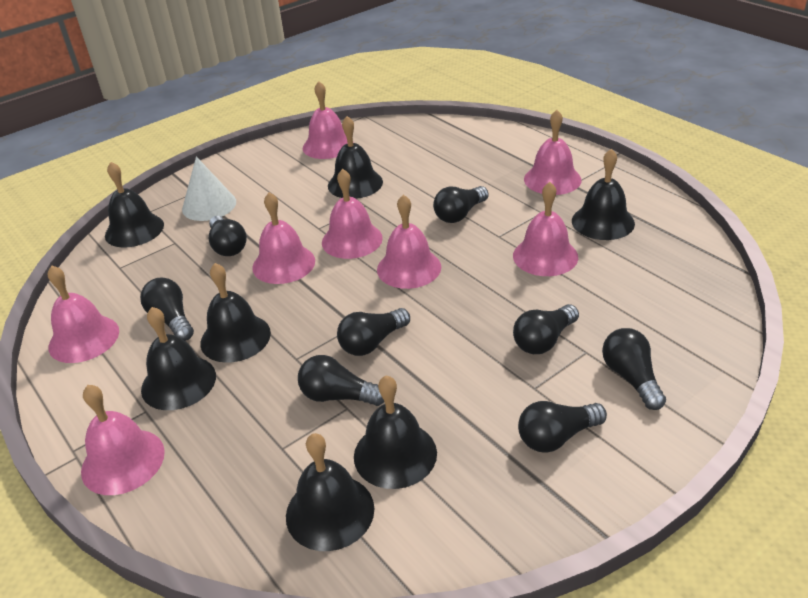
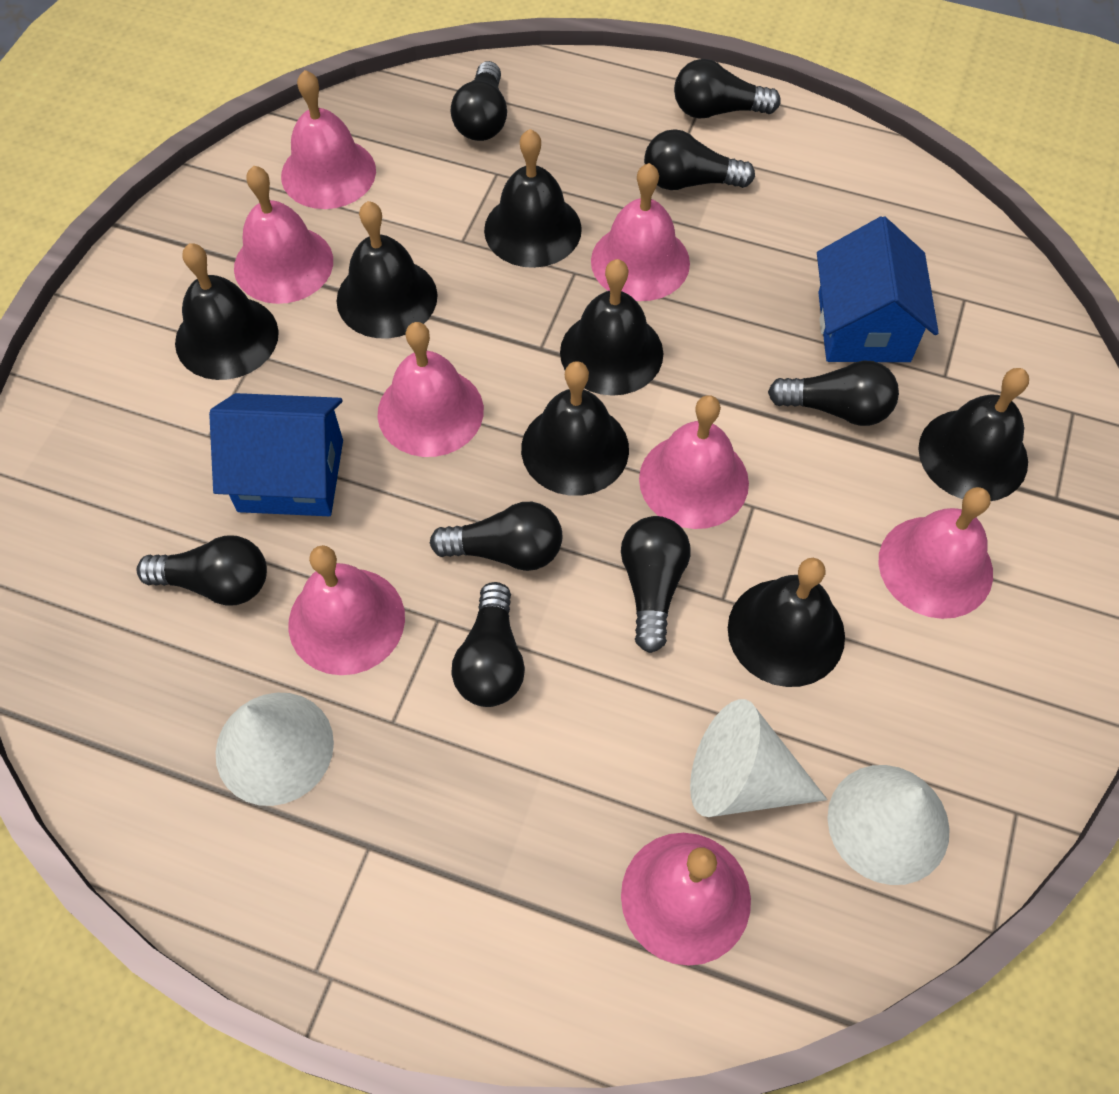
blue house: none = 0 -> [209,393,343,516] [817,216,939,362] = 2
white cone: [182,156,236,221] = 1 -> [215,693,334,806] [690,699,828,817] [827,765,950,885] = 3

